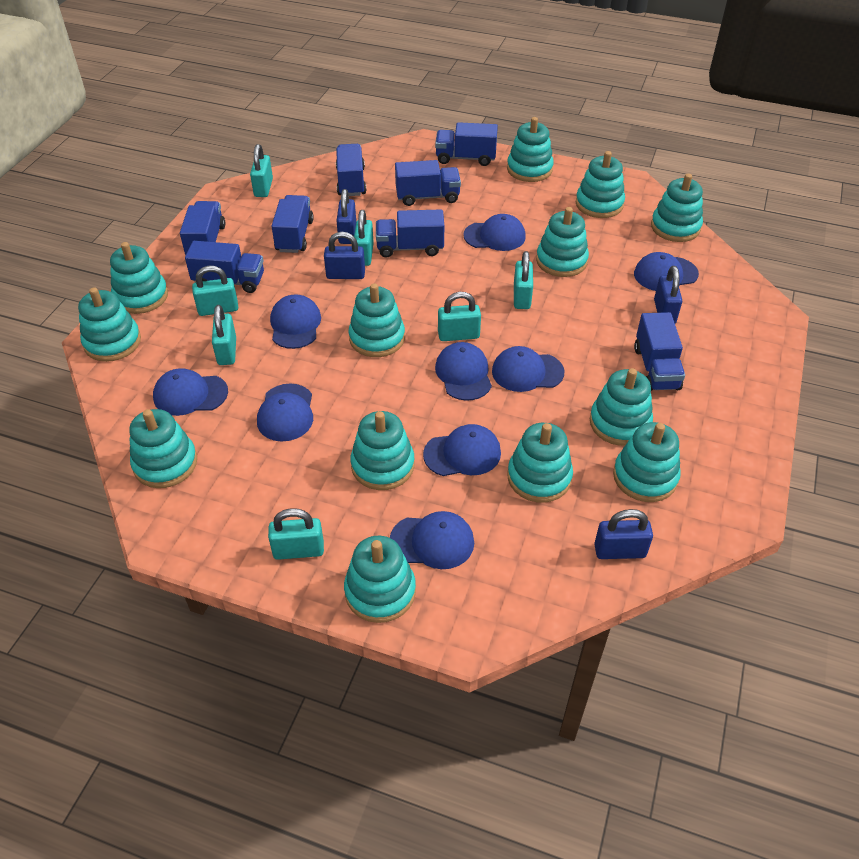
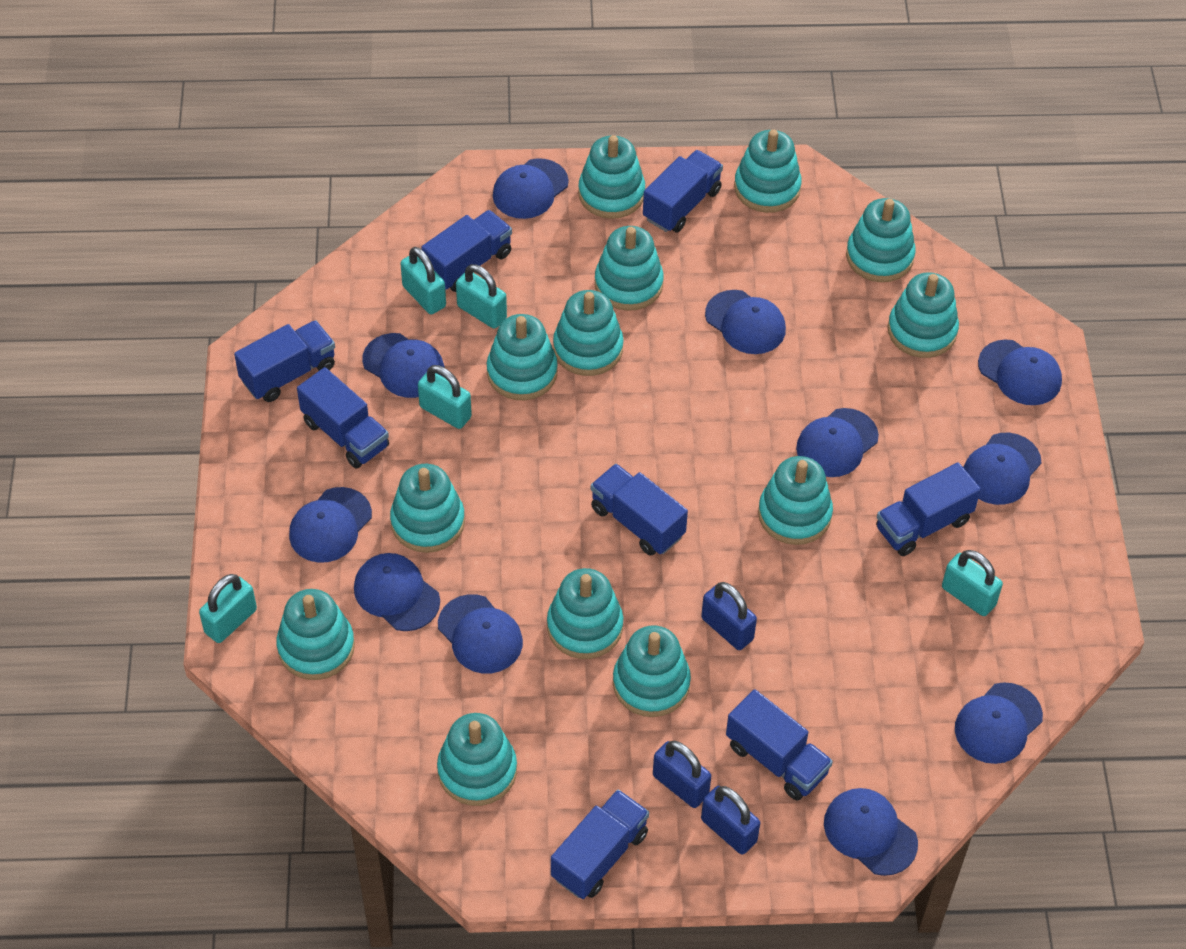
blue cap: [153,368,228,416] [257,383,313,441] [270,294,321,349] [390,511,474,569] [423,424,501,476] [435,342,492,401] [463,214,526,251] [492,346,564,392] [634,252,699,291] = 9 -> [289,487,372,563] [354,553,440,631] [362,333,445,398] [438,594,523,674] [493,158,569,219] [705,290,786,354] [796,408,879,477] [824,788,918,876] [955,682,1043,764] [963,433,1042,505] [978,339,1062,405] = 11
blue padlock: [324,232,365,279] [337,189,356,244] [594,509,653,559] [654,266,682,323] = 4 -> [653,741,711,808] [701,582,757,650] [701,786,760,855] = 3
turquoise padlock: [192,266,238,316] [212,305,236,365] [250,144,273,197] [268,508,324,560] [354,210,374,266] [438,292,481,341] [514,251,533,309] = 7 -> [199,574,257,643] [400,247,446,315] [418,365,472,429] [456,264,507,329] [942,550,1003,616] = 5

